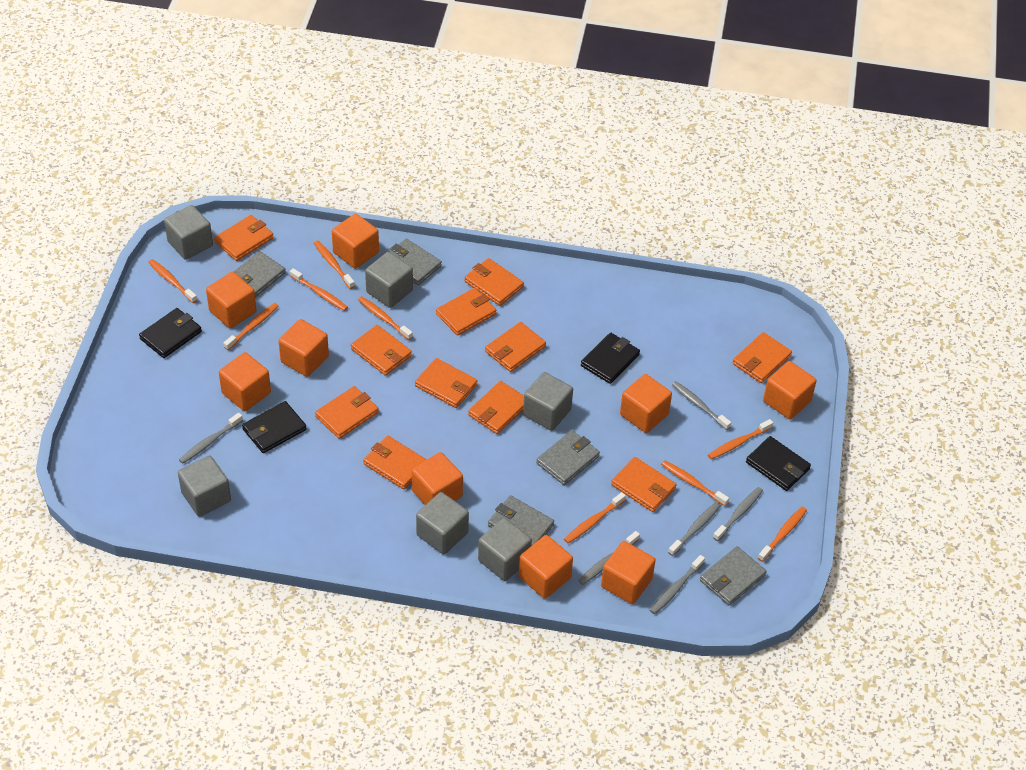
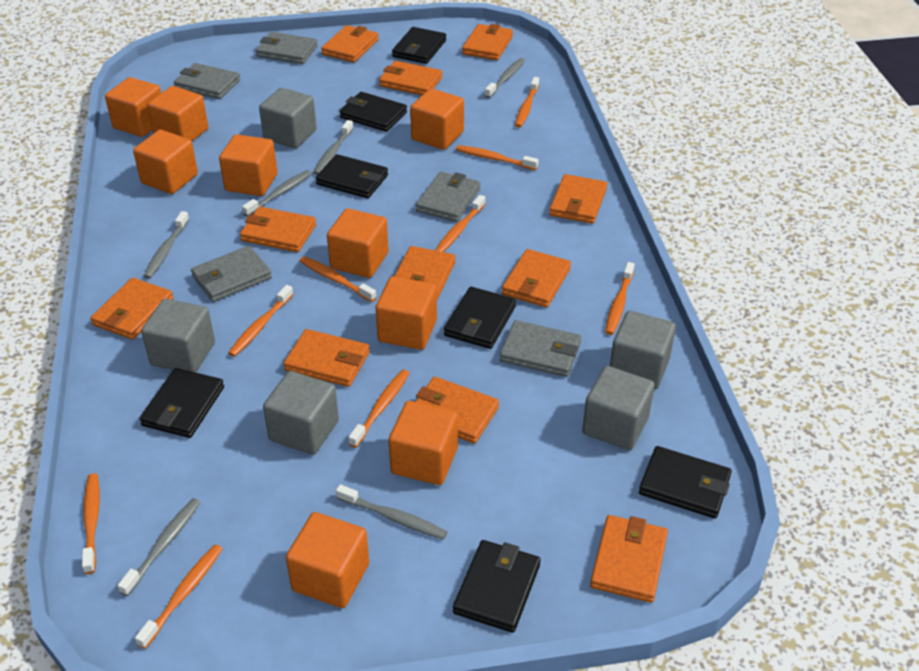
black wallet: [139,308,202,358] [242,401,307,453] [581,333,640,384] [746,436,811,491] = 4 -> [139,368,224,438] [316,154,388,198] [339,92,407,132] [392,27,446,64] [444,287,516,349] [453,540,541,633] [639,446,732,519] = 7
grey cube: [164,205,213,260] [178,455,231,517] [365,252,413,308] [416,492,469,555] [478,518,532,581] [523,372,573,431] = 6 -> [141,299,215,373] [259,88,317,148] [263,371,339,455] [582,366,655,450] [610,311,676,389] = 5

